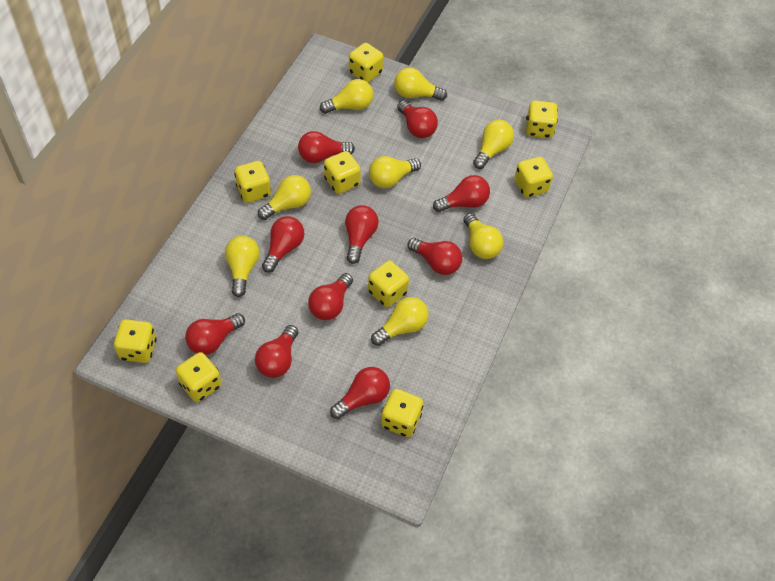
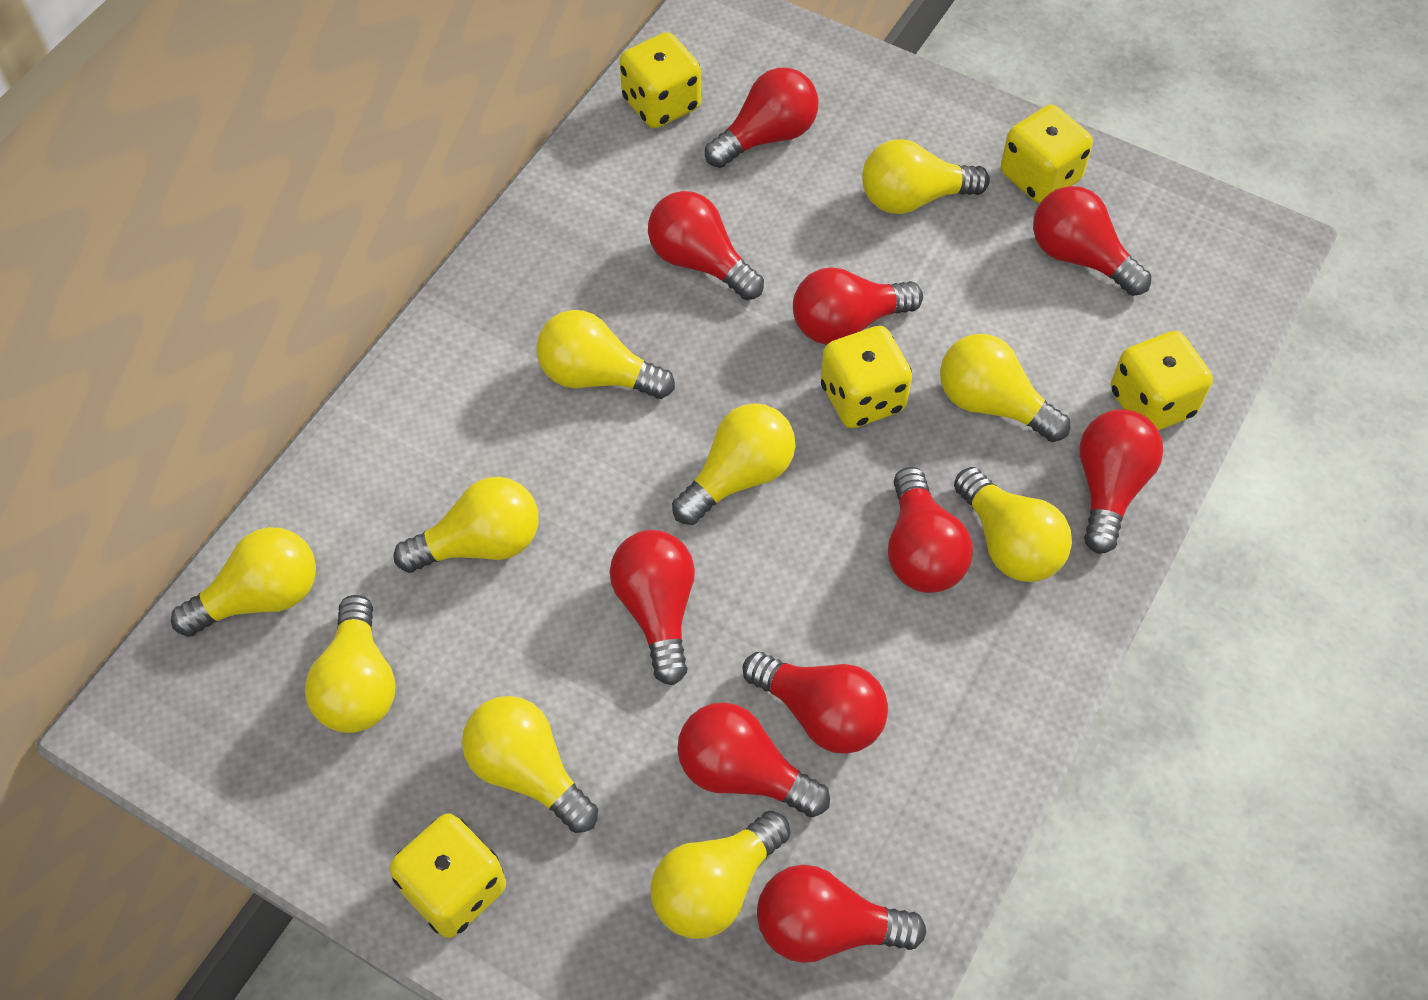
yellow dice: [114,319,157,363] [176,352,222,402] [234,161,271,203] [324,151,361,194] [349,43,383,82] [368,260,409,307] [381,389,423,437] [514,157,553,198] [526,101,558,138] = 9 -> [390,813,506,938] [620,32,701,128] [821,326,912,428] [1001,105,1093,204] [1110,331,1213,431] = 5
yellow light bulb: [225,236,260,297] [258,175,311,220] [320,79,373,114] [369,156,421,188] [371,297,429,346] [394,68,447,101] [463,213,503,259] [473,120,514,169] = 8 -> [171,527,316,637] [305,595,395,733] [393,477,539,573] [462,696,598,833] [537,310,675,399] [650,811,790,939] [672,403,795,525] [862,140,990,214] [940,334,1070,442] [954,467,1072,582] = 10

